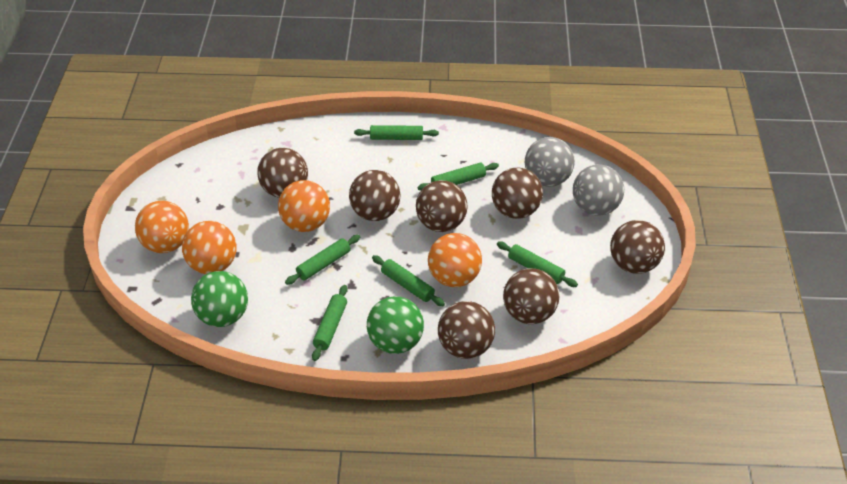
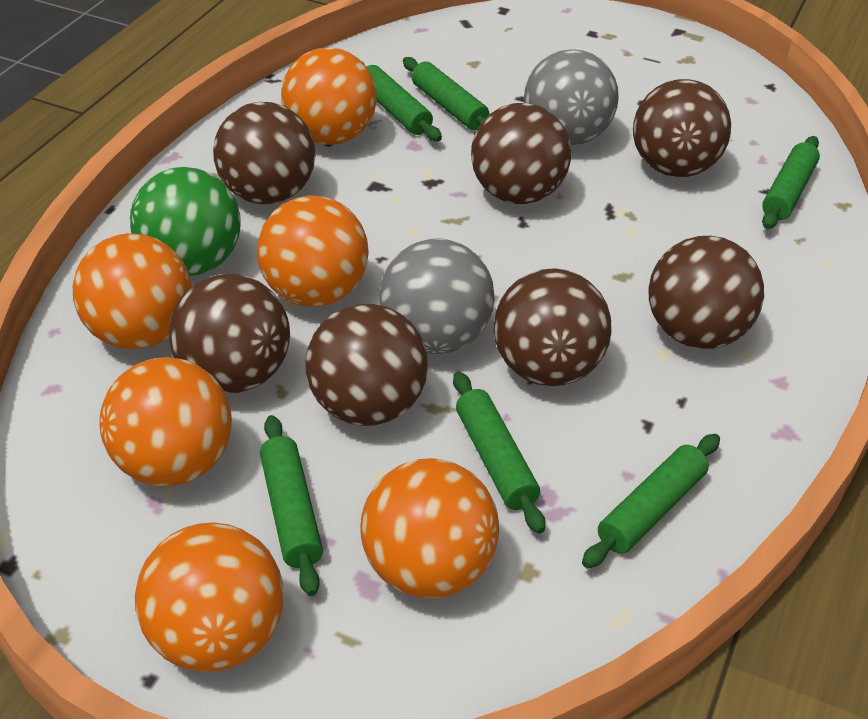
green ball: [191,271,248,327] [367,296,424,354] = 2 -> [130,167,241,276] = 1
orange ball: [135,200,189,253] [182,221,236,274] [278,180,330,232] [428,233,482,287] = 4 -> [73,233,192,349] [99,357,232,486] [135,523,283,672] [257,195,369,307] [281,47,377,145] [360,458,499,598] = 6

